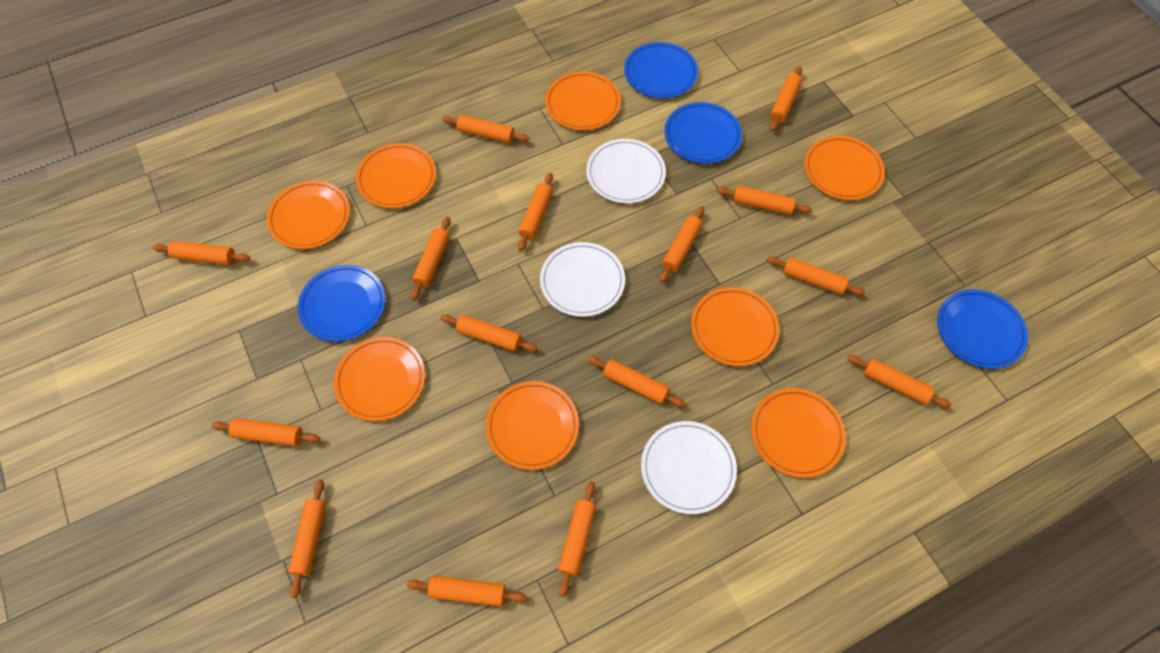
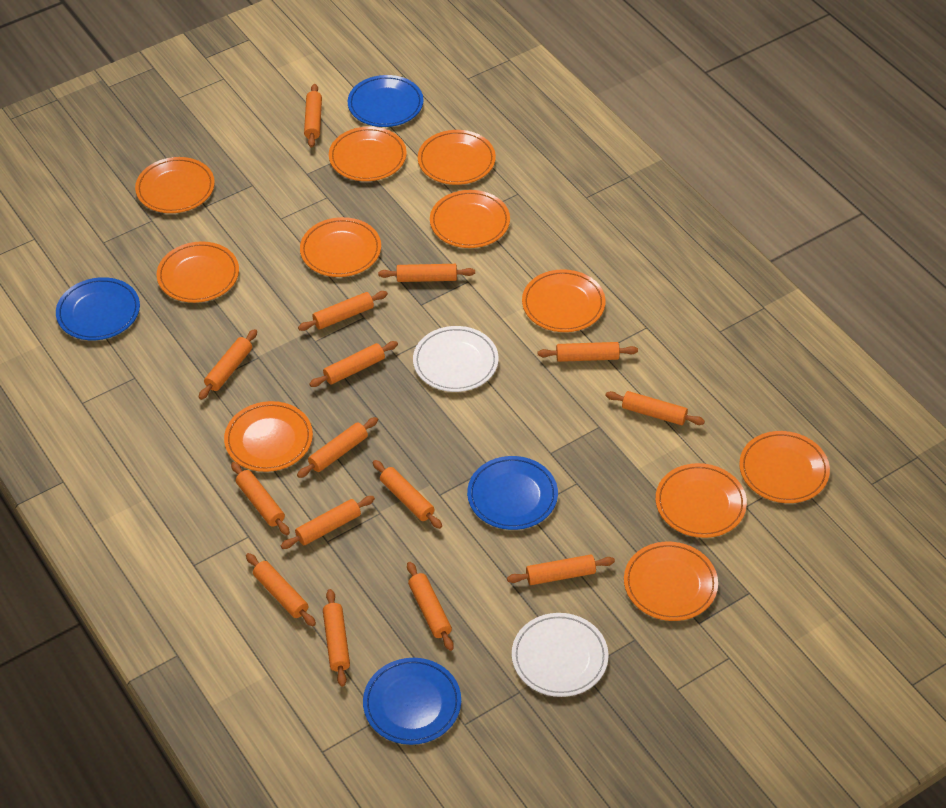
orange plate: [267,181,350,249] [334,337,425,421] [356,143,436,208] [486,381,579,470] [545,71,621,130] [691,287,779,366] [751,388,846,478] [804,136,885,200] = 8 -> [135,157,215,213] [157,241,239,303] [224,401,313,472] [300,217,381,277] [329,127,407,181] [418,130,496,185] [430,190,510,248] [522,269,606,332] [624,542,718,621] [656,463,747,538] [739,431,830,503] = 11
white plate: [540,242,625,317] [586,139,666,203] [641,421,737,514] = 3 -> [413,326,498,392] [512,613,608,697] = 2

